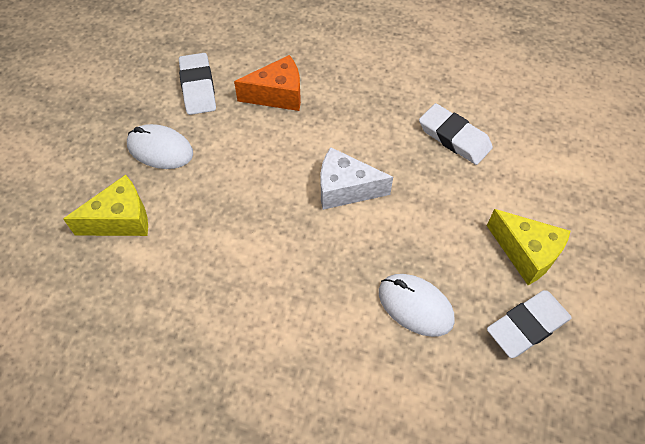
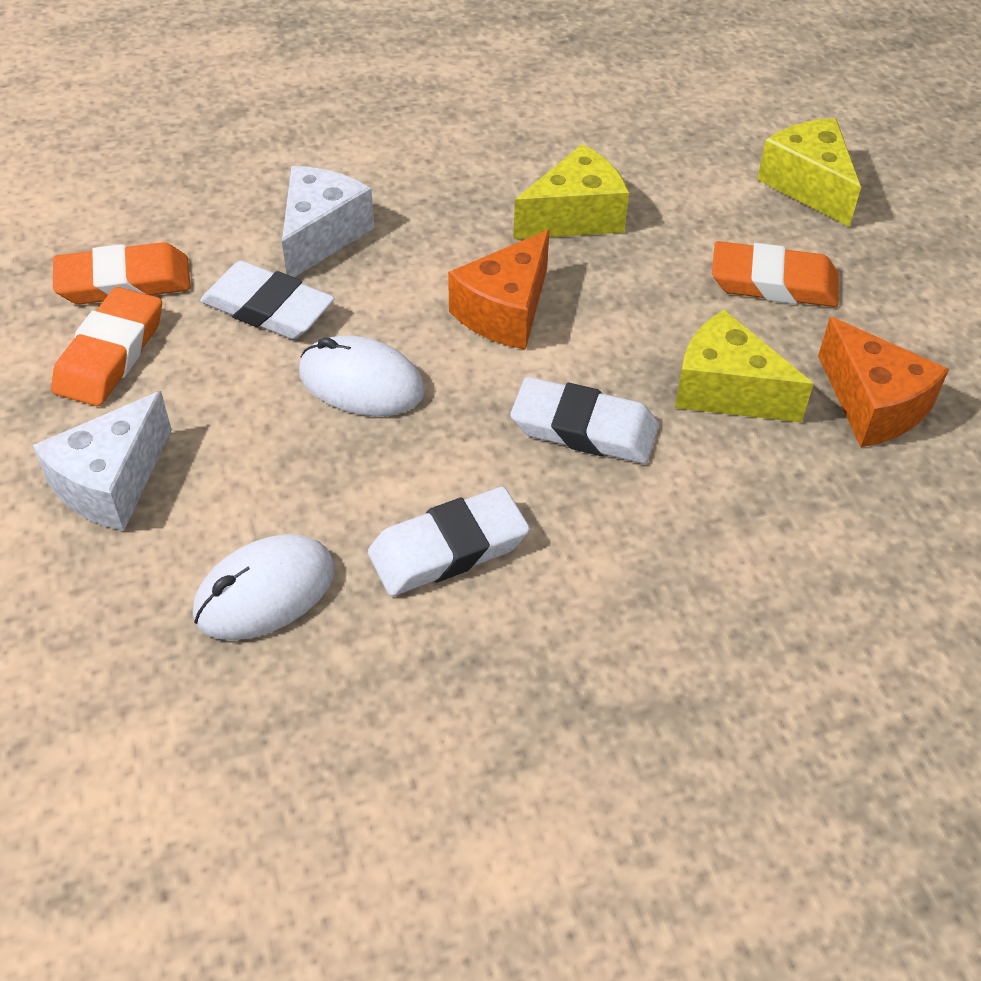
orange cheese: [234,55,301,111] = 1 -> [448,230,550,350] [818,317,949,447] = 2
orange eraser: none = 0 -> [51,287,162,406] [53,242,191,304] [712,241,839,307] = 3
white cheese: [321,147,393,210] = 1 -> [33,391,172,531] [282,166,374,277] = 2
yellow cheese: [63,175,148,236] [487,209,571,285] = 2 -> [513,144,629,239] [675,309,814,422] [757,118,861,227] = 3

